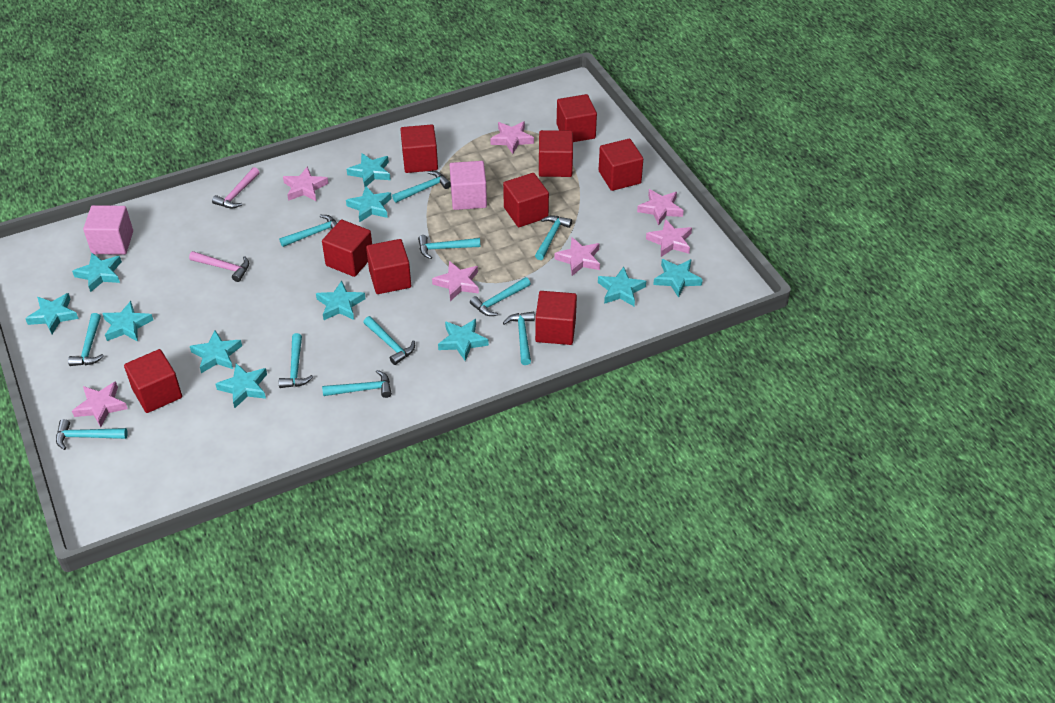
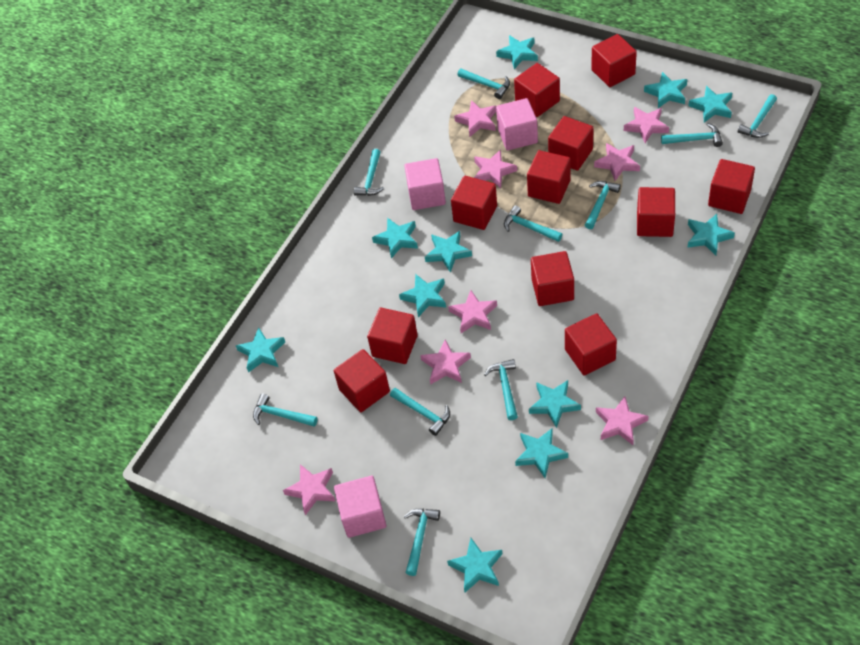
pink cube: [83,205,133,255] [450,161,487,210] = 2 -> [334,476,386,538] [404,158,446,210] [496,98,538,151] = 3
pink hammer: [189,251,249,282] [212,167,260,208] = 2 -> none = 0
pink star: [72,381,128,427] [283,166,329,201] [432,261,479,301] [490,121,534,154] [554,237,600,276] [637,189,684,226] [646,219,692,257] = 7 -> [283,464,335,515] [420,339,471,384] [448,290,497,333] [454,100,496,137] [474,149,517,188] [594,143,640,181] [596,396,648,445] [624,107,669,143] = 8
red cube: [124,349,182,413] [322,220,372,277] [366,239,411,294] [400,125,438,173] [503,173,549,227] [535,291,577,345] [539,130,573,177] [557,94,597,142] [599,139,643,191] = 9 -> [334,349,390,412] [367,308,418,364] [451,176,497,230] [514,63,560,117] [527,150,571,204] [531,251,574,306] [548,116,593,171] [565,313,617,375] [591,34,637,87] [637,187,675,237] [708,159,755,214] = 11
turquoise hammer: [56,419,128,450] [68,313,104,366] [279,215,337,247] [279,333,313,388] [322,370,392,398] [363,316,415,365] [392,171,451,203] [418,235,481,259] [470,277,531,316] [503,312,535,365] [535,215,572,260] = 11 -> [253,393,318,427] [354,149,384,196] [390,388,450,436] [404,509,440,576] [457,69,510,99] [484,359,518,420] [504,205,562,242] [585,181,621,229] [661,123,723,147] [738,94,777,138] = 10

